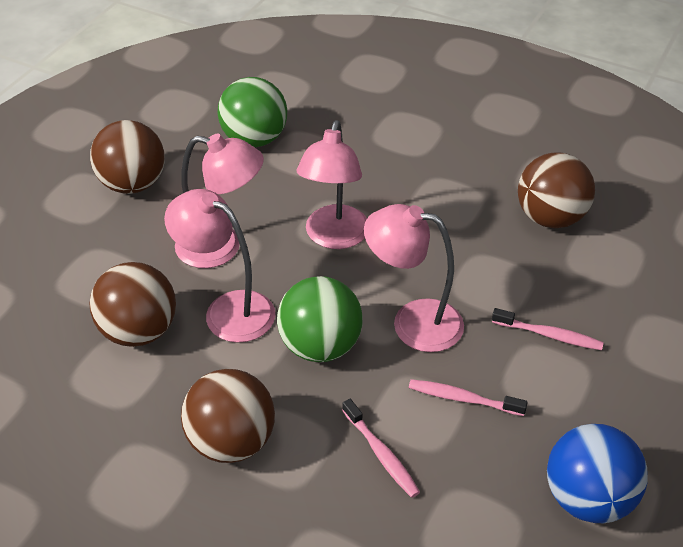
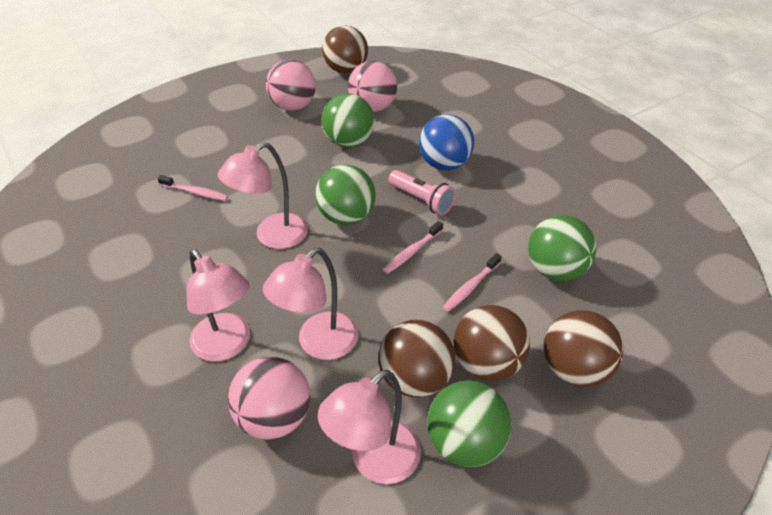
green ball: [218,77,287,147] [277,276,363,362] = 2 -> [315,165,376,225] [321,93,374,148] [427,380,512,467] [528,215,596,281] = 4
pink ball: none = 0 -> [228,357,310,440] [266,60,316,111] [348,61,397,112] = 3
pink flashlight: none = 0 -> [388,170,456,215] = 1

